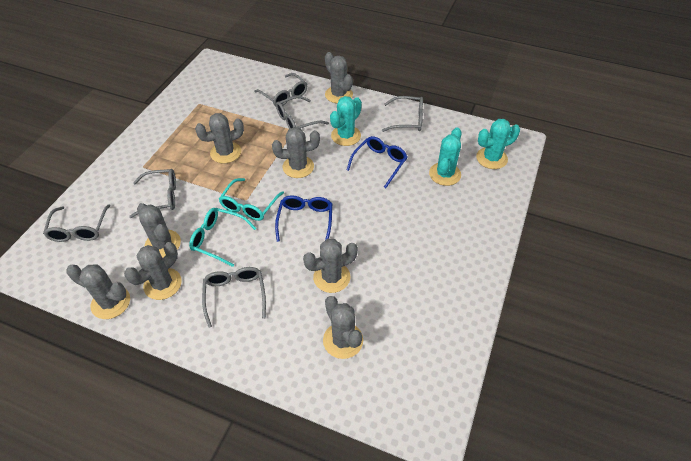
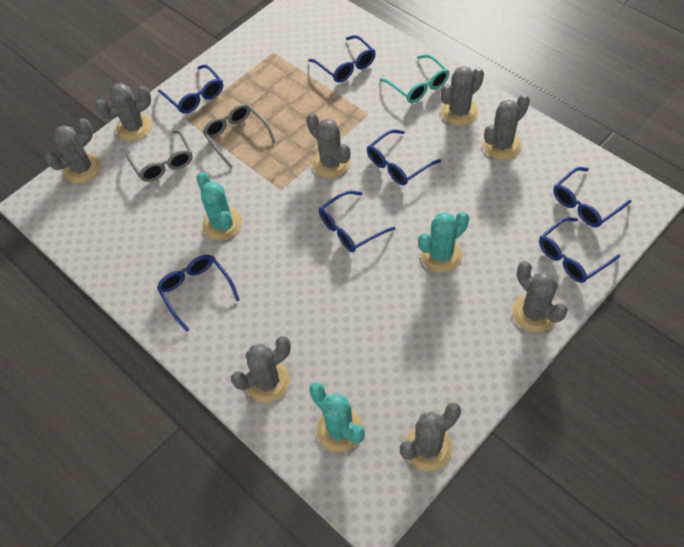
blue glasses: [275,195,332,242] [347,136,407,188] = 2 -> [157,255,240,332] [158,65,223,114] [309,35,376,82] [319,191,395,252] [367,129,441,185] [539,217,620,283] [553,167,631,227] = 7
grey glasses: [43,204,110,242] [129,169,176,218] [202,267,266,328] [254,73,307,106] [276,96,329,129] [382,96,423,132] = 6 -> [126,130,193,182] [203,104,276,168] = 2
turquoise glasses: [189,208,256,267] [219,178,284,221] = 2 -> [380,54,450,103] = 1

